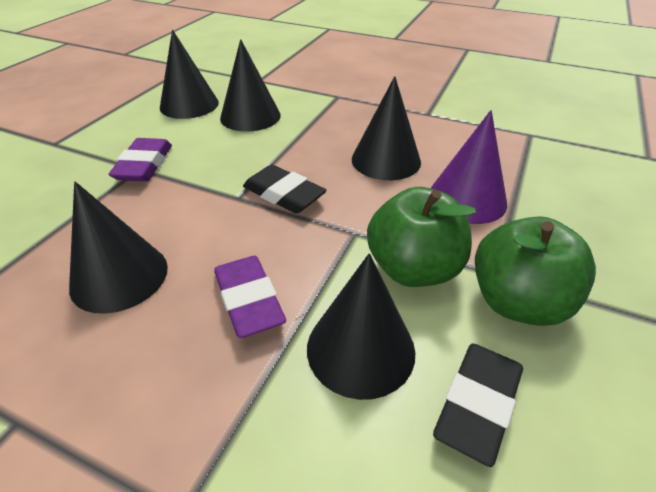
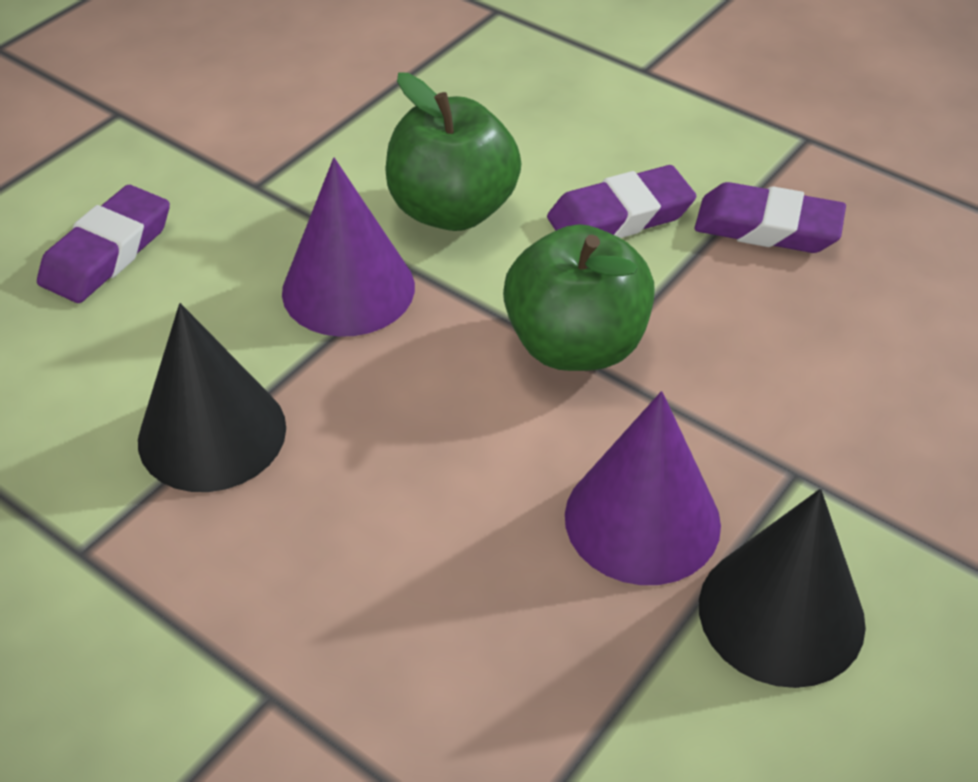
black cone: [69,181,168,314] [160,30,219,119] [220,39,281,132] [307,253,415,400] [352,76,421,180] = 5 -> [138,303,286,492] [699,489,866,688] = 2
black eraser: [243,165,327,214] [433,344,523,467] = 2 -> none = 0
purple cone: [431,110,507,224] = 1 -> [282,158,415,337] [565,391,721,585] = 2
purple eraser: [108,138,172,182] [214,256,286,338] = 2 -> [37,185,170,303] [547,165,696,238] [694,182,846,253] = 3

